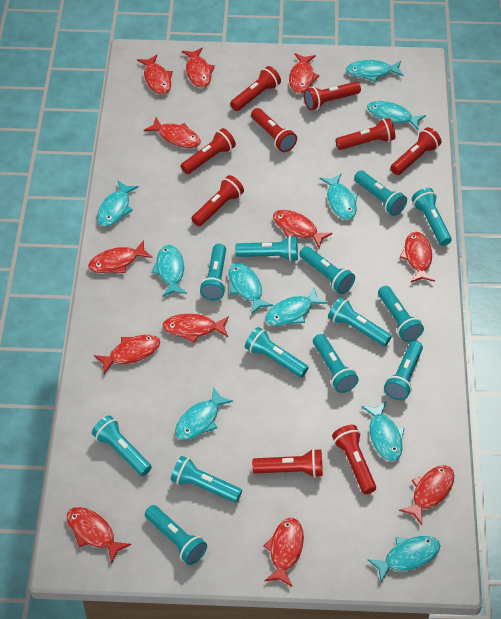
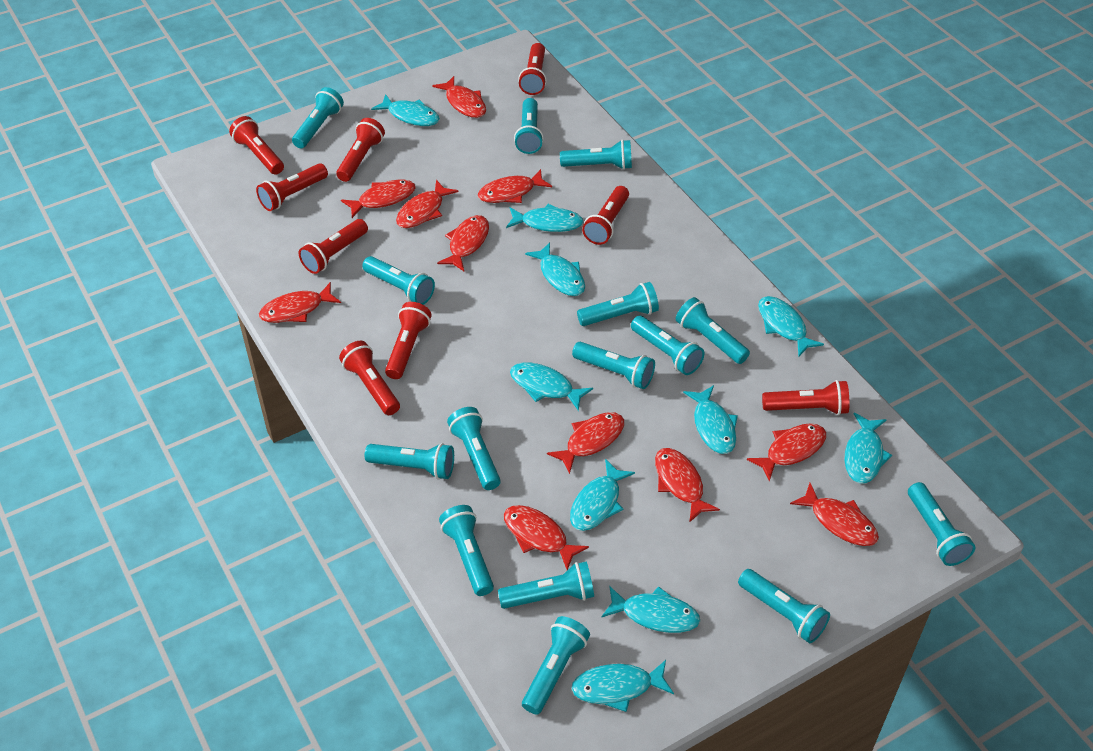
red fish: [67,507,131,563] [88,240,153,273] [94,335,160,374] [137,55,173,94] [144,117,201,148] [163,314,229,343] [182,48,215,87] [264,518,304,587] [273,210,332,248] [289,53,320,93] [399,465,454,525] [400,232,435,282] = 12 -> [259,282,341,323] [341,180,416,218] [396,180,458,228] [432,76,486,118] [437,215,489,271] [478,169,552,203] [504,505,589,570] [547,412,624,474] [655,448,720,523] [747,423,826,481] [790,483,879,546] = 11
turquoise flashlight: [92,415,152,476] [145,505,207,565] [171,456,242,503] [200,244,226,301] [235,236,298,262] [245,327,309,378] [299,246,355,294] [313,334,359,393] [328,297,392,346] [354,170,407,216] [378,286,424,342] [384,341,423,400] [412,188,452,246] = 13 -> [292,87,344,148] [362,256,435,305] [365,443,454,480] [439,505,494,596] [447,407,501,490] [498,561,594,609] [514,98,544,154] [522,616,590,715] [560,139,632,170] [572,342,655,389] [577,282,659,326] [631,316,705,375] [676,297,750,364] [738,569,830,643] [908,482,976,566] = 15

